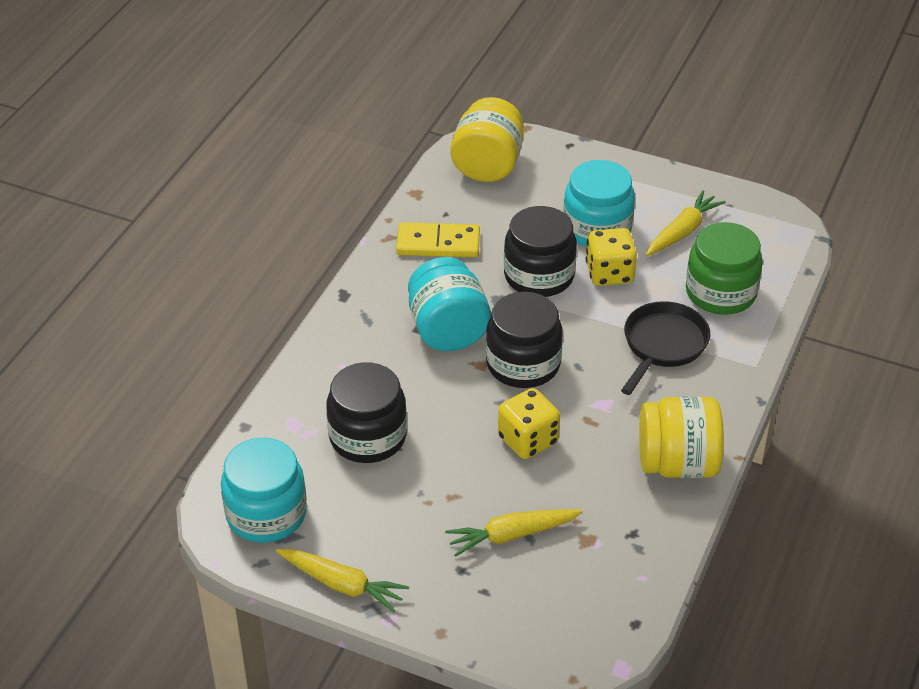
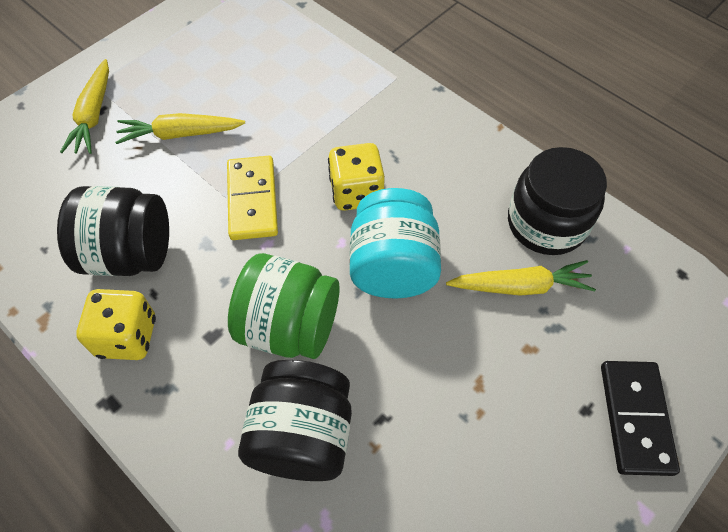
black domino: none = 0 -> [601,361,680,476] = 1
black pan: [621,301,710,395] = 1 -> none = 0
turquoise jar: [221,437,307,543] [408,257,491,351] [563,160,635,247] = 3 -> [349,188,441,298] = 1
yellow jar: [450,97,523,182] [639,396,724,478] = 2 -> none = 0

